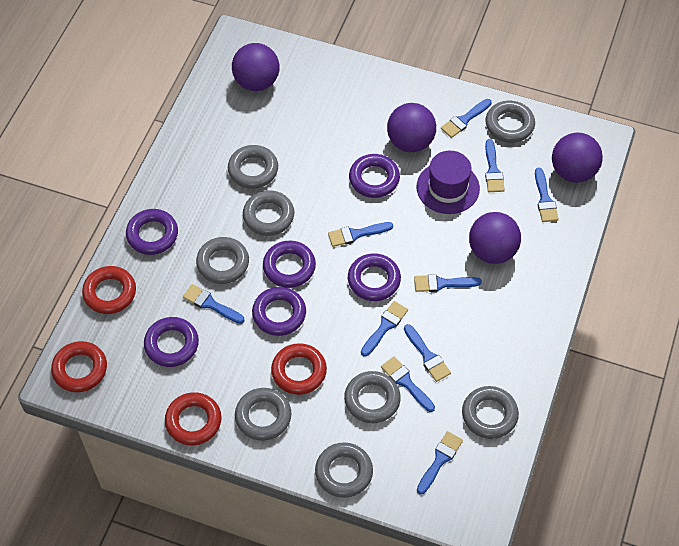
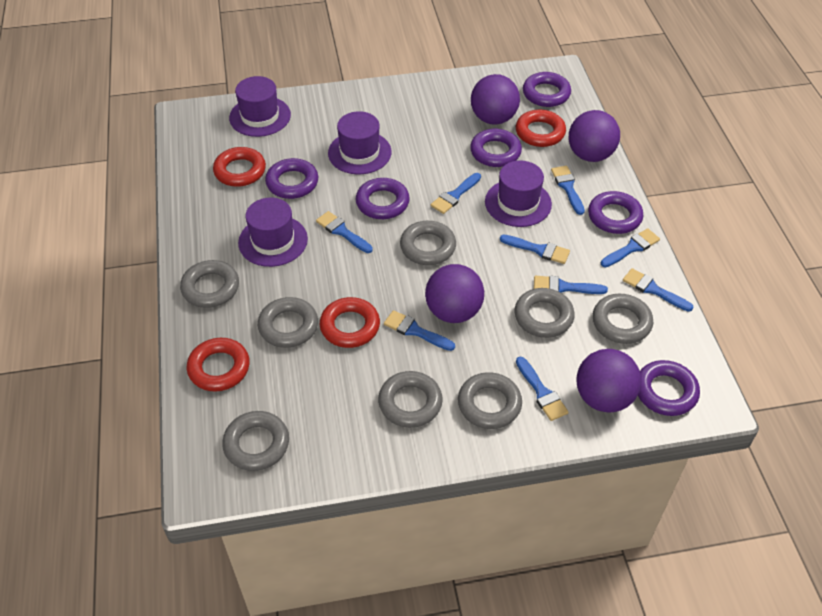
blue brush: [183,284,245,324] [328,222,393,247] [361,301,408,357] [381,357,435,412] [404,324,451,382] [414,274,482,292] [417,431,463,495] [441,99,492,138] [485,139,505,192] [535,168,559,222] = 10 -> [316,211,373,253] [384,310,455,351] [431,173,481,214] [500,235,570,264] [516,357,569,421] [534,276,608,294] [551,166,585,215] [601,228,660,267] [623,268,694,312] = 9
purple hat: [416,151,480,214] = 1 -> [229,76,291,137] [238,198,308,267] [328,111,392,174] [485,160,552,227] = 4

